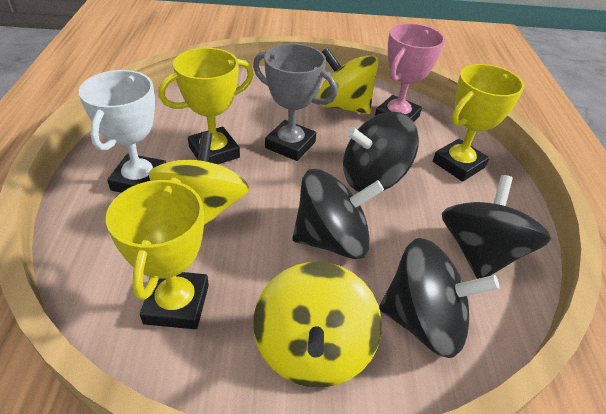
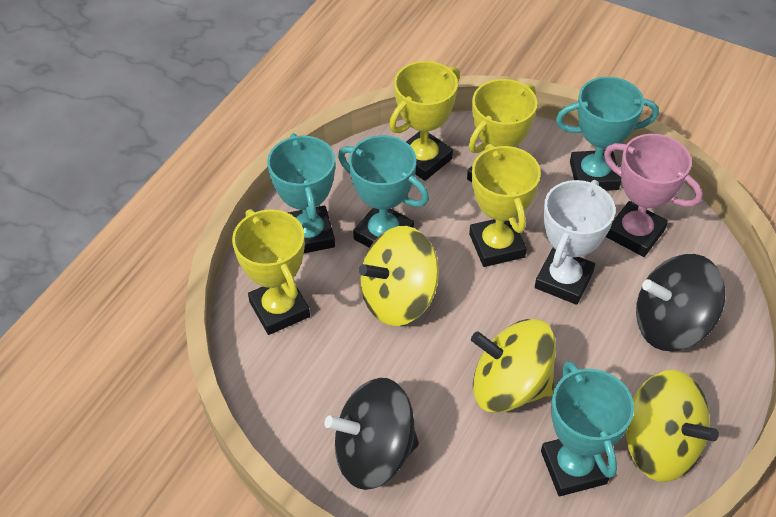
black spinning top: [292,169,384,259] [343,112,419,192] [379,238,500,358] [442,175,551,279] = 4 -> [324,378,419,490] [636,254,725,351] = 2
grey trophy: [253,43,338,161] = 1 -> none = 0
turquoise trophy: none = 0 -> [267,133,335,253] [338,135,429,248] [541,361,634,496] [556,77,659,191] = 4
yellow trophy: [106,177,209,329] [158,48,254,164] [433,64,524,182] = 3 -> [232,209,310,335] [389,61,460,181] [467,79,537,182] [469,144,541,267] = 4

